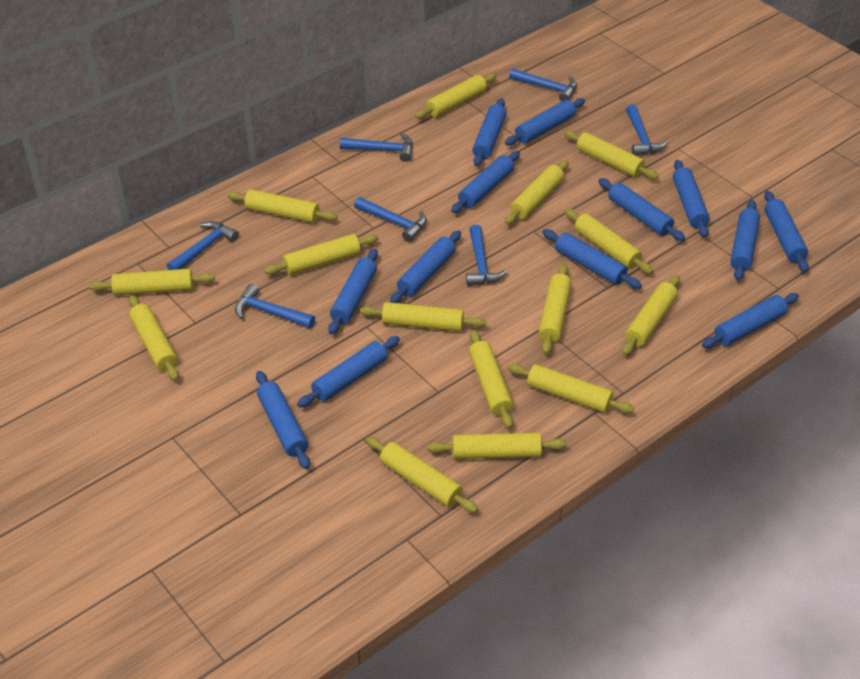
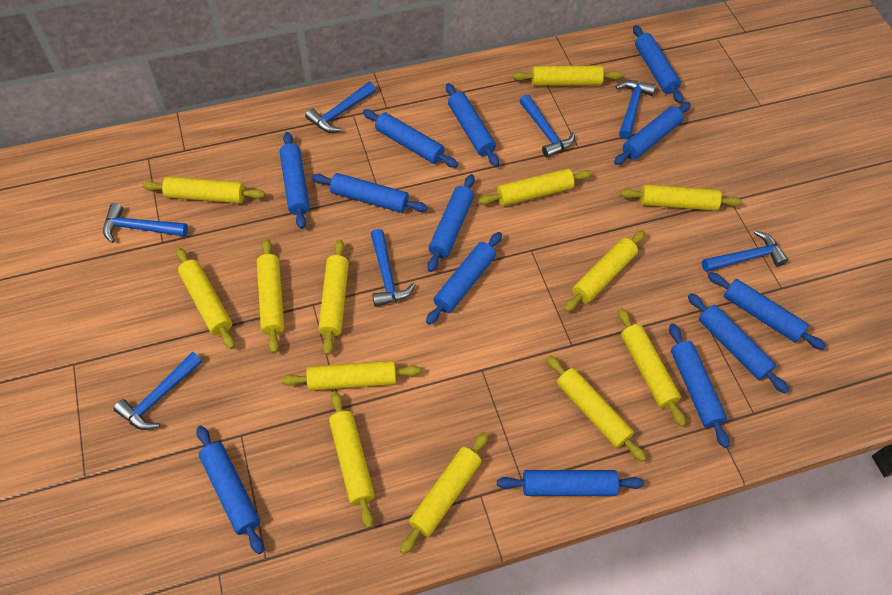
yellow rolling pin: [89,269,215,296] [129,296,179,381] [227,189,337,223] [264,234,378,275] [360,302,486,331] [366,437,478,513] [415,73,497,119] [427,433,567,459] [469,330,513,429] [505,160,569,225] [508,364,634,413] [539,264,572,354] [564,130,659,179] [565,209,653,274] [622,275,680,355] = 15 -> [142,177,265,203] [176,248,235,349] [257,239,284,354] [281,360,421,391] [318,239,349,355] [329,391,375,528] [400,432,489,554] [478,169,592,206] [512,65,623,86] [546,355,646,462] [564,230,645,312] [618,308,686,427] [620,184,742,211] = 13

